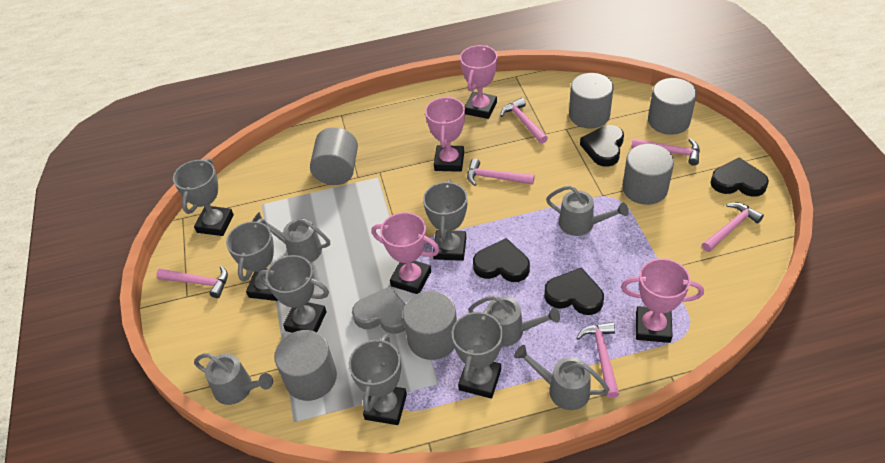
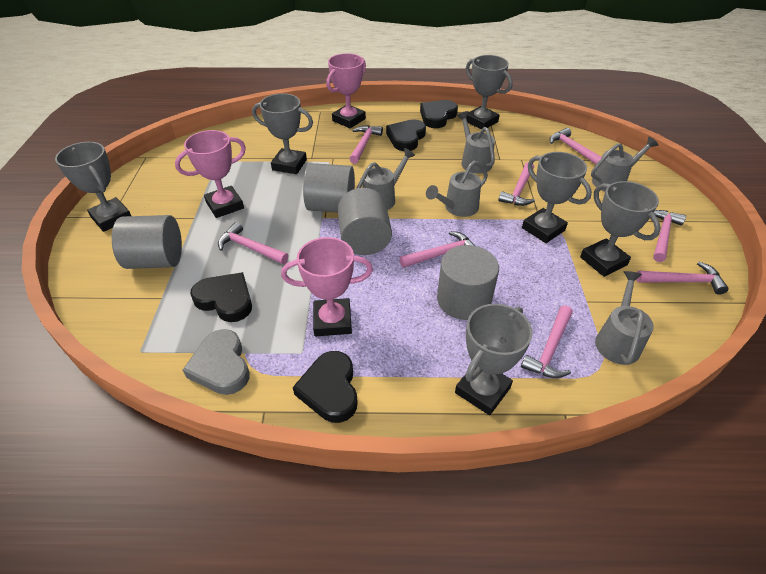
grey cylinder: [274,330,337,401] [310,127,358,185] [403,291,457,360] [569,73,614,129] [622,144,674,205] [648,78,697,135] = 6 -> [112,215,182,269] [303,163,355,212] [338,188,392,255] [437,245,499,320] = 4
pink hammer: [156,266,228,298] [467,159,535,186] [500,98,548,144] [576,322,619,398] [631,138,700,166] [702,203,764,252] = 6 -> [218,222,288,264] [350,125,383,164] [399,231,475,268] [498,162,535,206] [521,305,573,378] [550,128,602,164] [636,262,729,295] [653,210,686,262] = 8
pink trophy: [371,212,440,294] [425,96,465,172] [460,45,497,119] [621,258,704,343] = 4 -> [175,130,246,218] [281,237,373,336] [326,53,366,128] = 3

